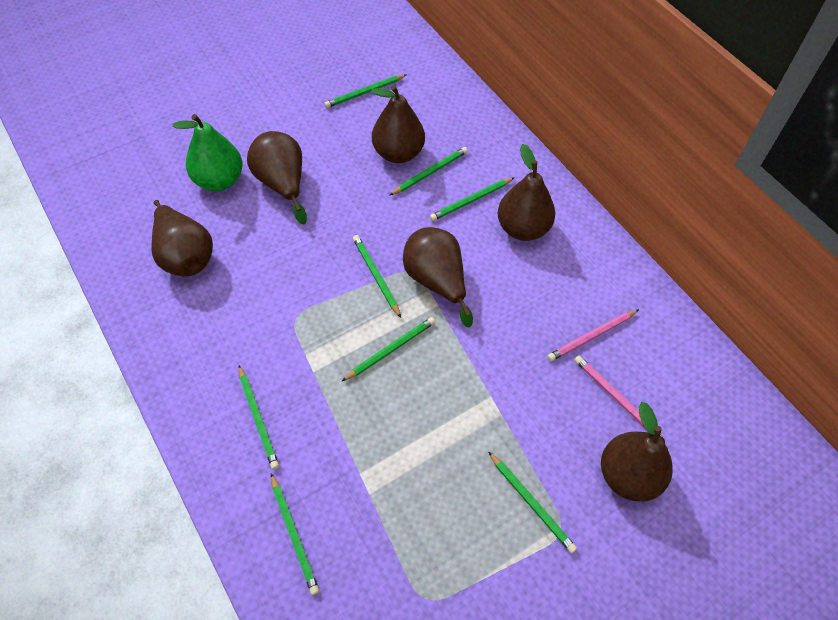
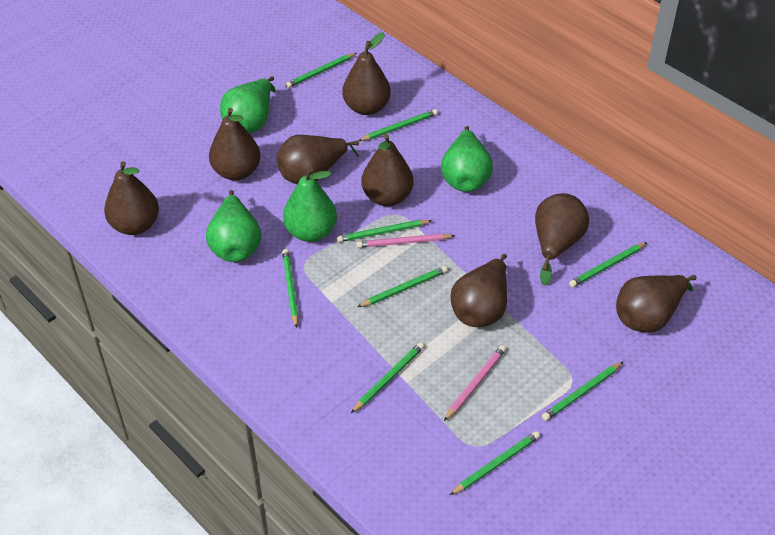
brown pear: [151,200,213,276] [247,131,307,225] [371,85,425,163] [403,227,473,327] [498,144,555,241] [601,402,673,502] = 6 -> [104,161,159,235] [209,108,260,180] [277,135,359,184] [342,32,391,115] [362,134,414,206] [450,254,507,327] [535,193,589,286] [616,275,697,333] = 8
green pear: [172,114,243,191] = 1 -> [206,190,261,262] [220,76,275,133] [283,167,337,242] [441,126,493,192] = 4
green pencil: [239,365,279,469] [271,473,319,595] [324,75,406,108] [342,317,435,381] [353,235,401,318] [390,147,468,195] [430,177,515,221] [488,451,577,553] = 8 -> [282,249,299,328] [286,53,356,88] [337,220,432,242] [351,342,424,413] [358,109,438,141] [358,266,448,307] [450,431,540,495] [542,362,623,421] [569,242,647,287] = 9

